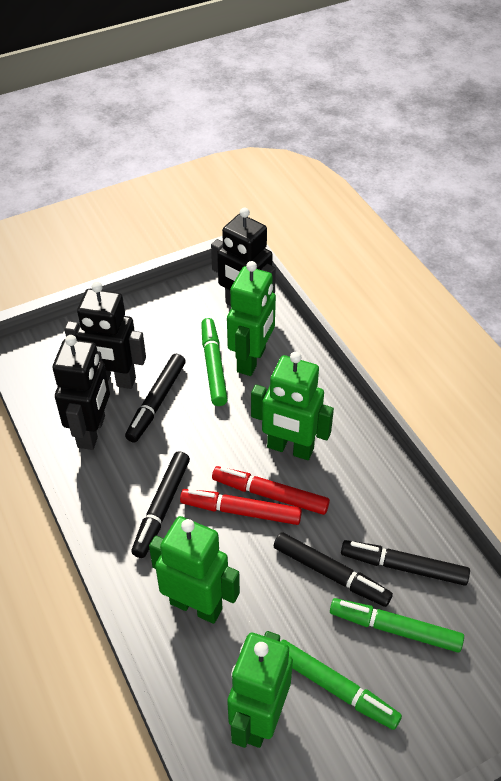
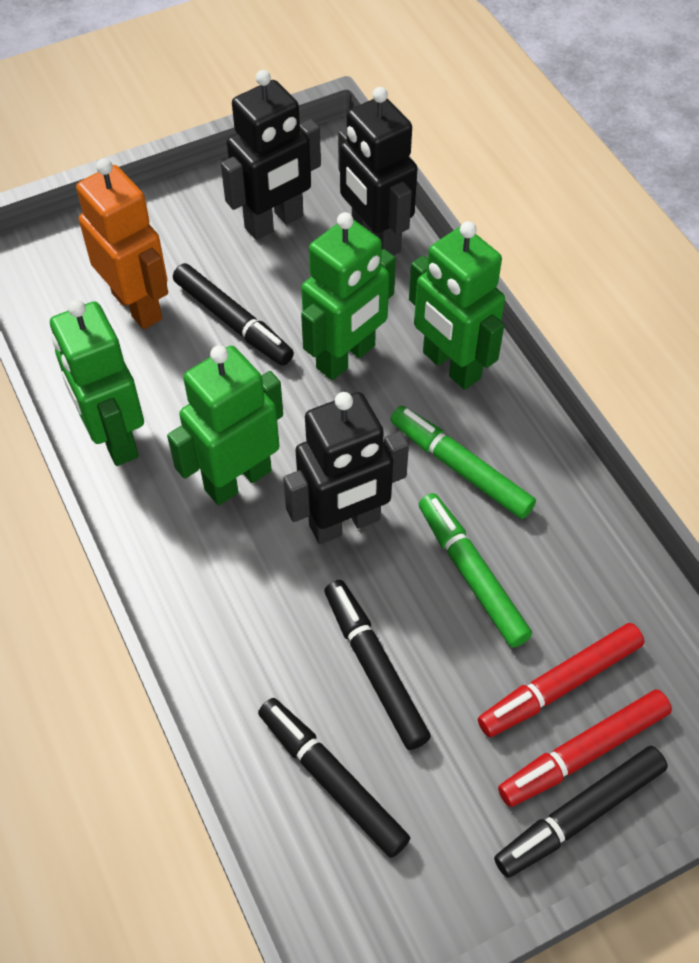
green marker: [201,318,228,406] [280,640,402,730] [330,598,464,653] = 3 -> [390,406,536,519] [419,493,532,648] = 2
orange robot: none = 0 -> [76,158,168,329] = 1

